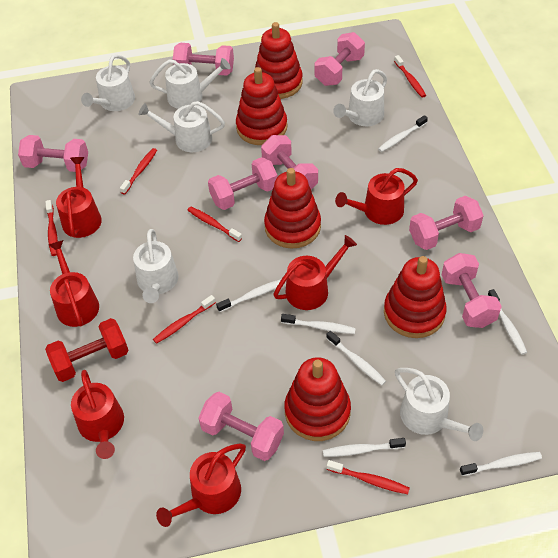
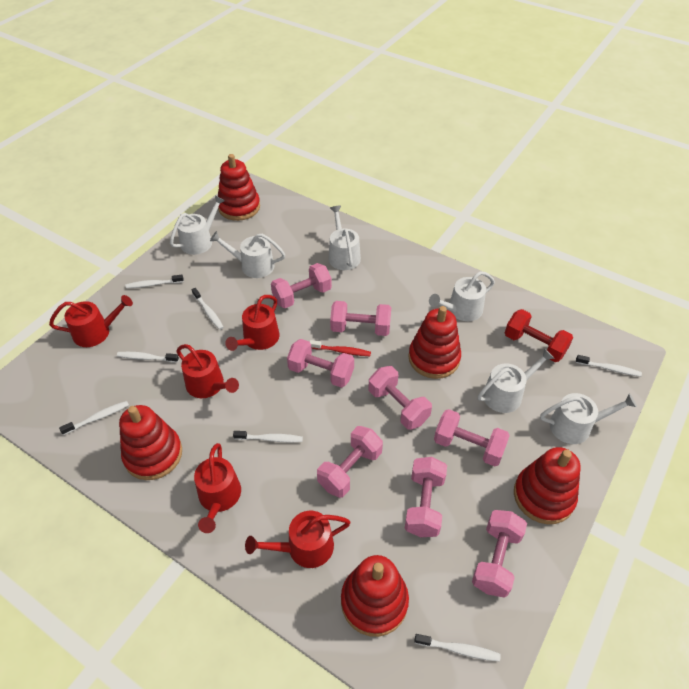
red toothbrush: [45,200,58,256] [120,148,157,194] [153,295,216,344] [188,207,242,242] [327,460,410,494] [394,55,426,98] = 6 -> [310,340,371,356] = 1
red watering can: [49,240,99,327] [56,157,102,238] [71,370,124,459] [156,444,246,527] [274,235,357,310] [335,168,418,225] = 6 -> [49,295,133,347] [176,344,239,398] [194,443,241,533] [225,295,279,351] [245,511,351,568] = 5

